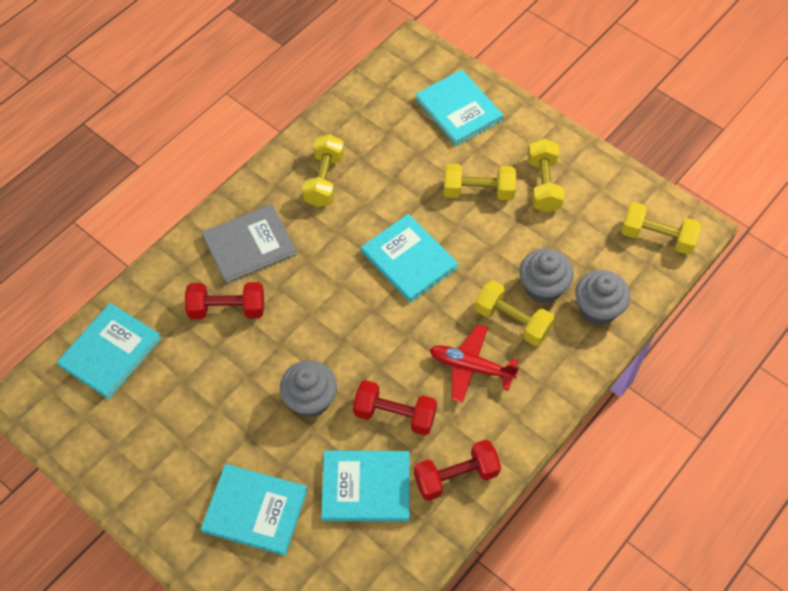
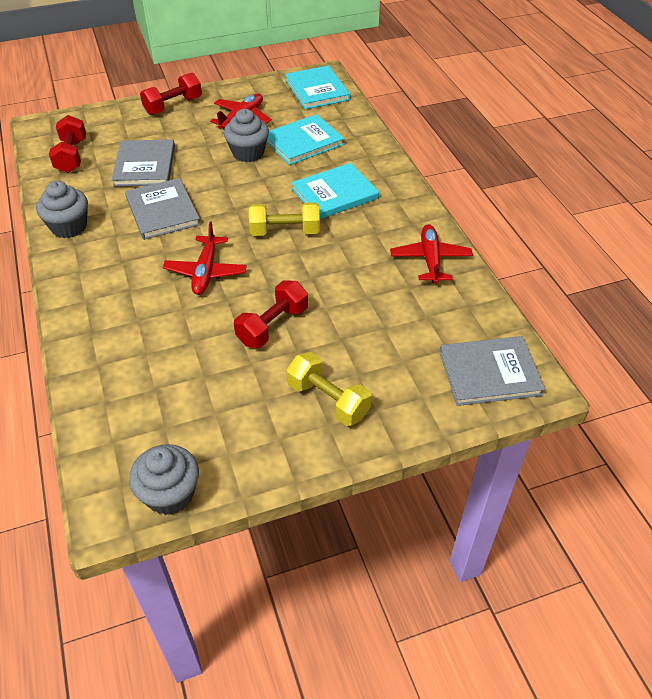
grey book: [202,204,297,284] = 1 -> [111,139,175,187] [125,178,201,240] [439,336,545,406] = 3
red plane: [430,325,519,403] = 1 -> [163,222,247,295] [210,93,271,130] [390,224,473,284] = 3
turquoise book: [57,303,161,399] [201,464,307,556] [321,451,410,522] [361,214,459,303] [415,70,504,146] = 5 -> [266,114,345,165] [285,65,351,109] [291,163,379,219] = 3
yellow dumbbell: [302,134,344,207] [444,164,516,200] [475,280,555,346] [528,138,565,212] [621,202,701,255] = 5 -> [249,202,320,236] [287,352,372,426] = 2

